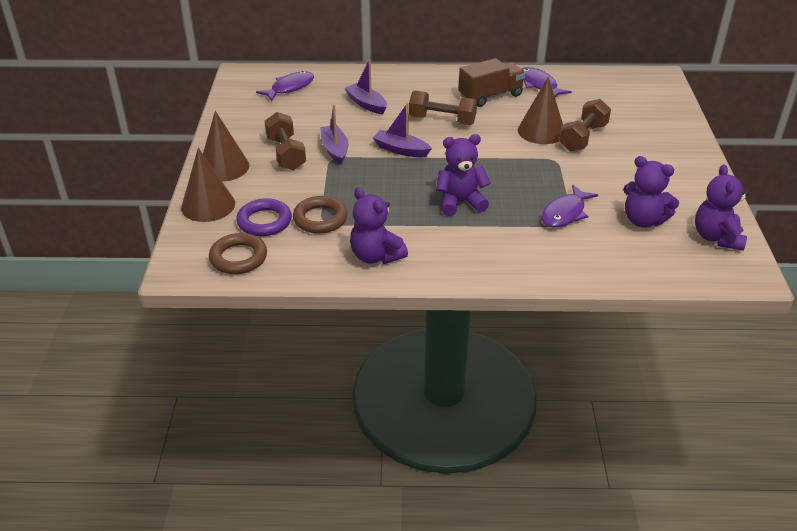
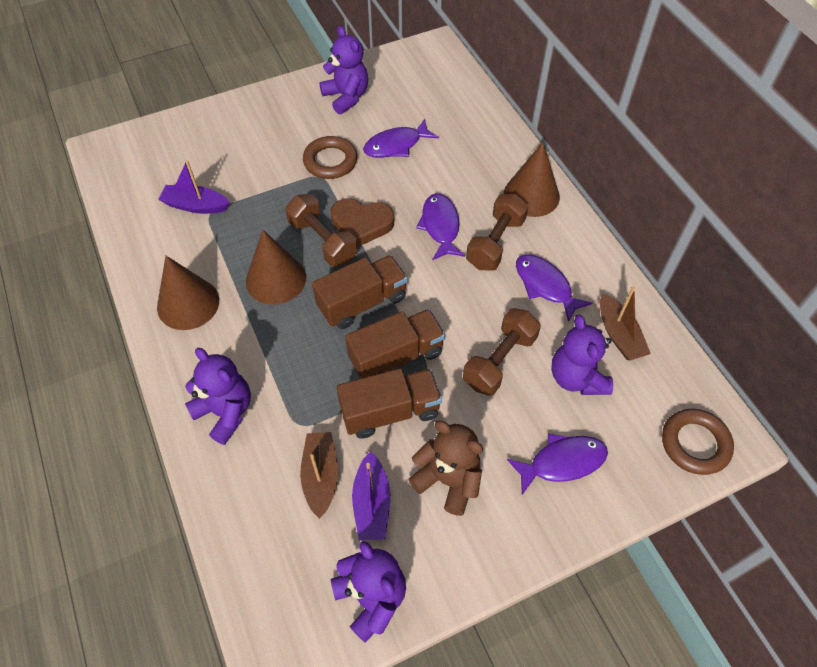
brown boat: none = 0 -> [300,432,338,519] [600,286,651,360] = 2
brown heart: none = 0 -> [331,198,394,247] = 1
brown teddy bear: none = 0 -> [408,420,483,516] = 1
brown truck: [458,58,525,107] = 1 -> [312,255,408,329] [336,368,442,439] [345,309,445,379] = 3
purple boat: [320,104,348,164] [345,60,387,114] [373,103,432,157] = 3 -> [158,160,230,214] [352,451,390,540] = 2
purple fish: [256,71,314,101] [522,67,572,97] [542,184,598,228] = 3 -> [363,119,439,158] [416,193,465,260] [507,434,608,495] [516,254,593,322] = 4
purple ring: [236,198,292,236] = 1 -> none = 0

